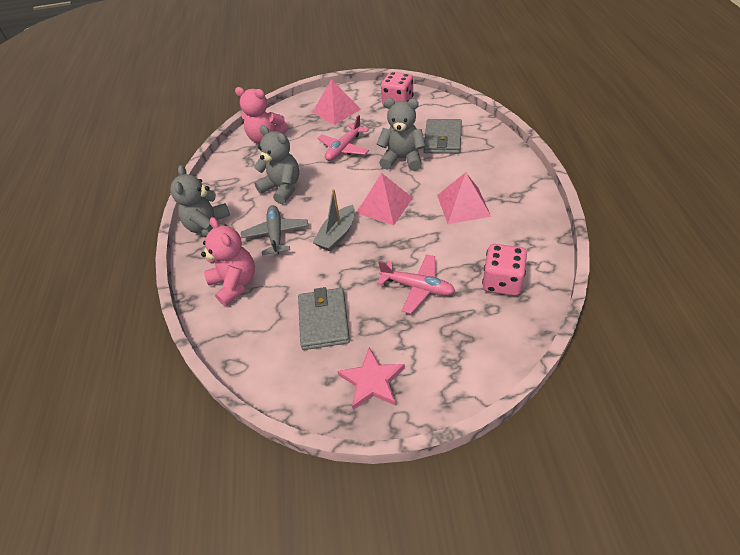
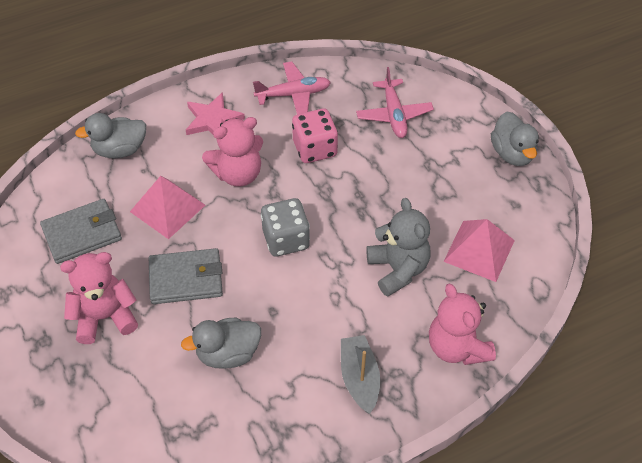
grey dice: none = 0 -> [261,198,310,256] = 1
grey duck: none = 0 -> [75,113,146,158] [181,317,261,369] [491,112,539,166] = 3
grey plane: [241,205,308,256] = 1 -> none = 0
grey teddy bear: [170,165,230,237] [254,126,299,204] [377,98,426,171] = 3 -> [367,198,430,297] = 1
pink dice: [381,72,413,105] [482,244,527,296] = 2 -> [292,108,338,163] = 1
pink pyramid: [313,79,361,125] [356,173,413,225] [437,172,491,224] = 3 -> [130,176,205,239] [443,219,515,282] = 2
pink teddy bear: [201,217,255,306] [235,87,288,144] = 2 -> [60,252,138,344] [202,117,263,186] [429,284,496,365] = 3

